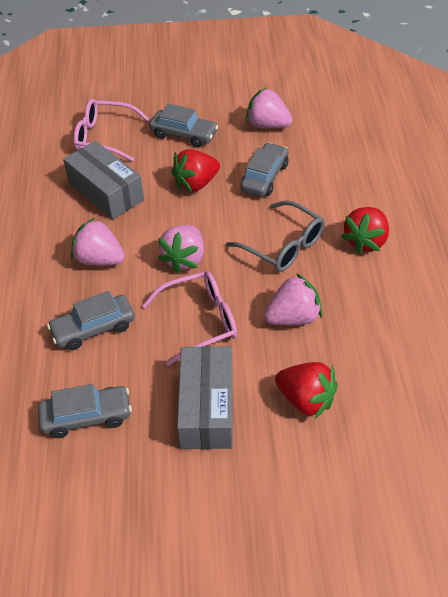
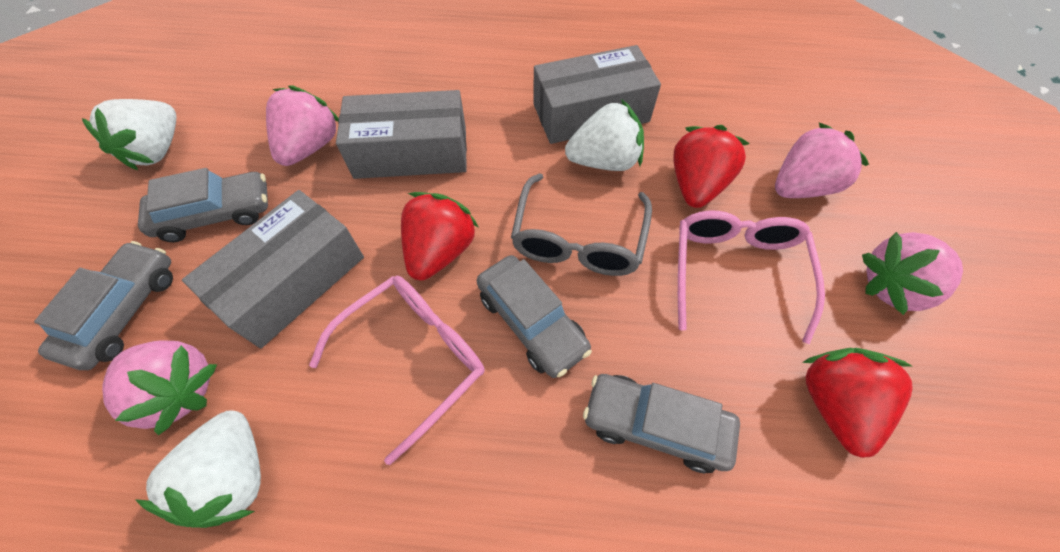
grey box: [63,141,144,219] [177,346,233,449] = 2 -> [182,190,364,348] [336,90,467,179] [533,45,661,144] = 3
white strawberry: none = 0 -> [82,99,176,170] [135,410,261,528] [565,99,644,171] = 3

